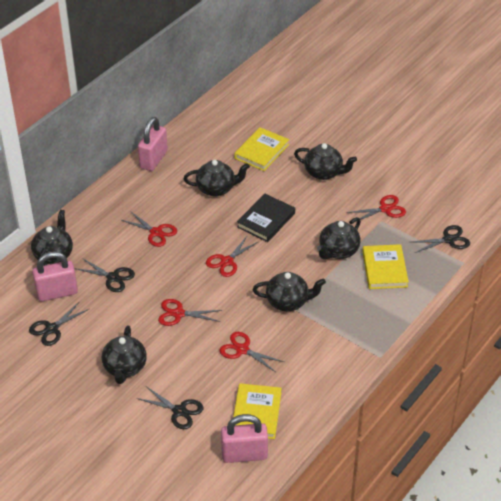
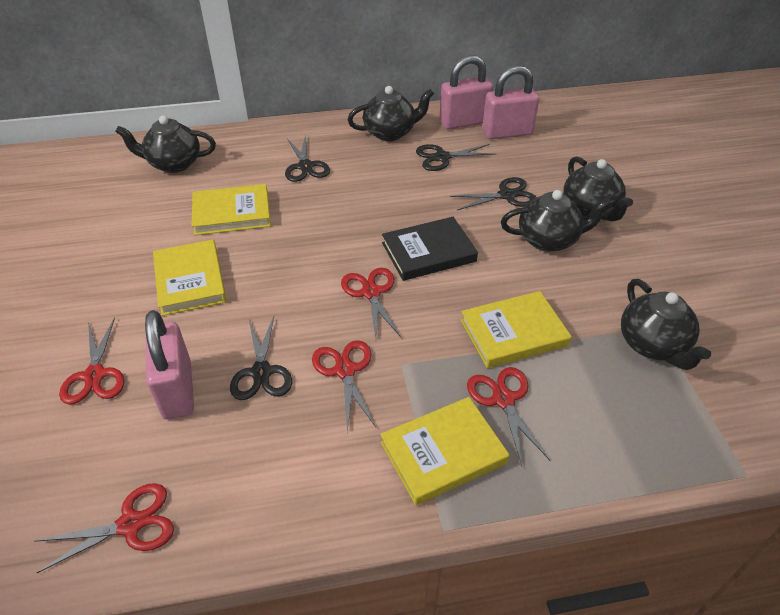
black teapot: [31,210,73,266] [102,325,147,384] [183,160,250,196] [253,272,326,311] [294,143,357,180] [317,217,361,259] = 6 -> [115,115,216,173] [348,86,434,141] [501,190,612,252] [563,156,633,222] [621,279,711,370] = 5
yellow book: [233,383,282,439] [234,127,289,171] [362,244,409,289] = 3 -> [153,239,227,316] [191,184,271,235] [380,397,509,505] [460,291,572,368] = 4

